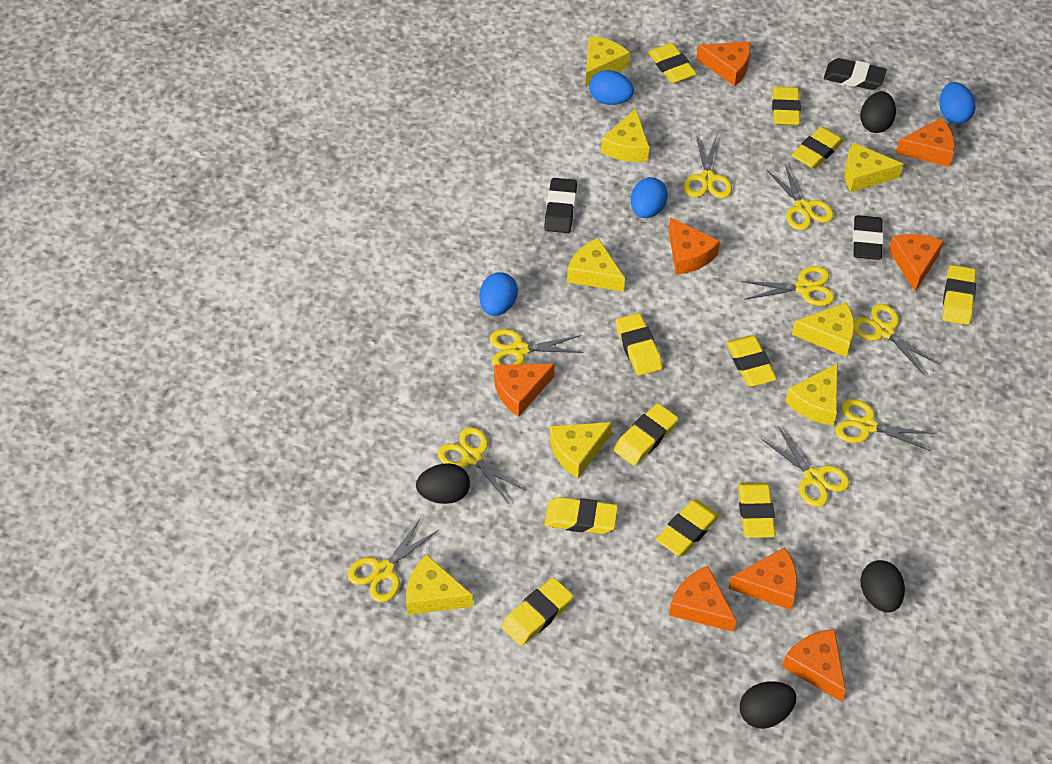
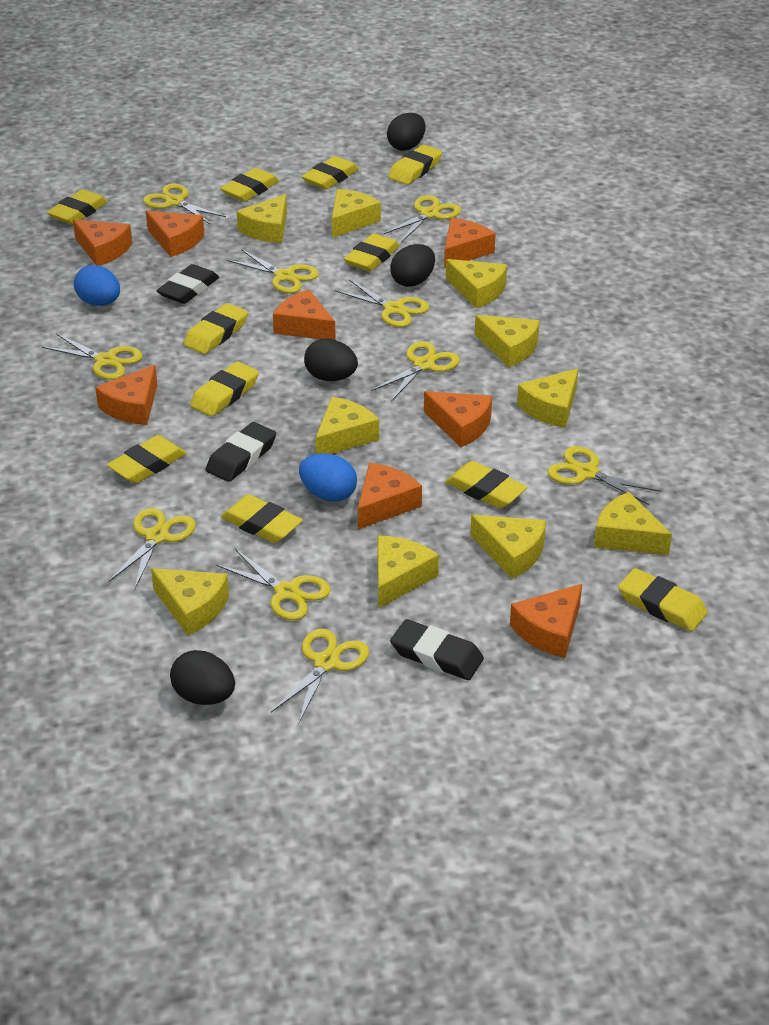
blue egg: [479,272,518,316] [589,70,634,105] [631,177,668,218] [939,82,975,124] = 4 -> [74,265,120,306] [299,453,357,502] = 2
yellow cheese: [406,554,473,615] [550,422,612,478] [567,238,625,292] [586,36,630,87] [601,108,649,162] [785,363,838,426] [792,302,855,357] [845,143,903,192] = 8 -> [151,568,229,635] [237,194,287,243] [315,397,379,454] [332,189,381,238] [377,535,439,608] [446,259,507,308] [470,515,546,579] [475,315,540,367] [517,369,578,428] [594,492,672,555] = 10
yellow scissors: [347,518,439,602] [438,427,527,504] [490,329,584,366] [684,135,732,198] [741,266,834,306] [761,426,850,507] [766,164,834,230] [835,399,935,451] [854,304,939,375] = 9 -> [42,334,143,380] [108,508,196,589] [143,184,226,225] [216,549,331,620] [227,249,319,293] [271,629,369,724] [335,279,429,327] [371,341,460,401] [384,195,461,242] [547,446,661,505] = 10

